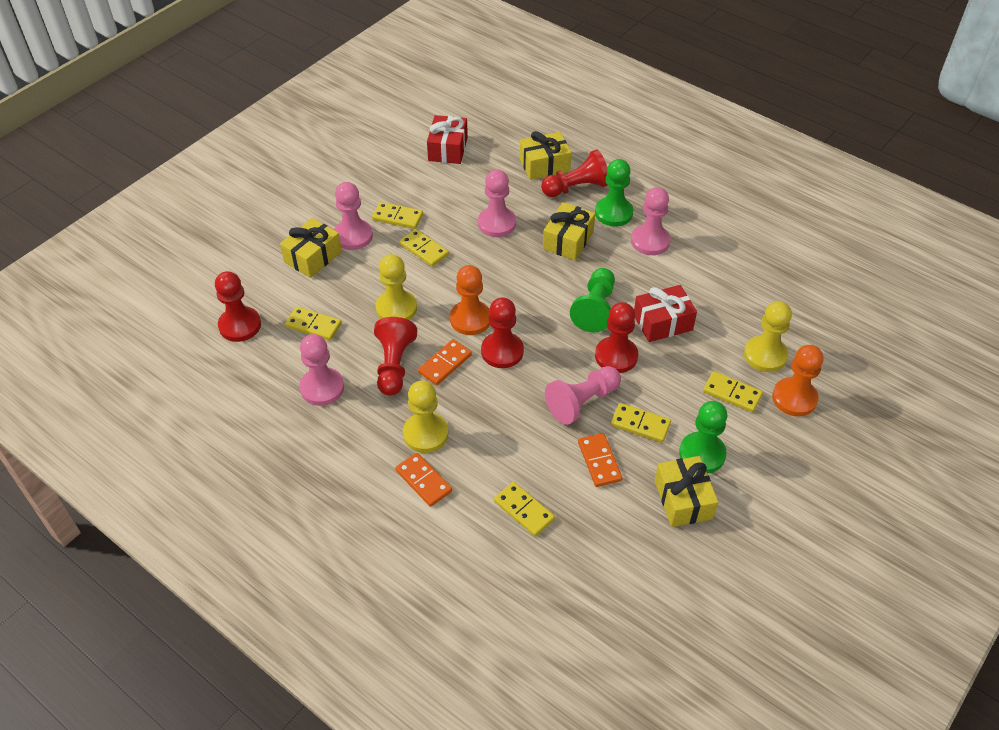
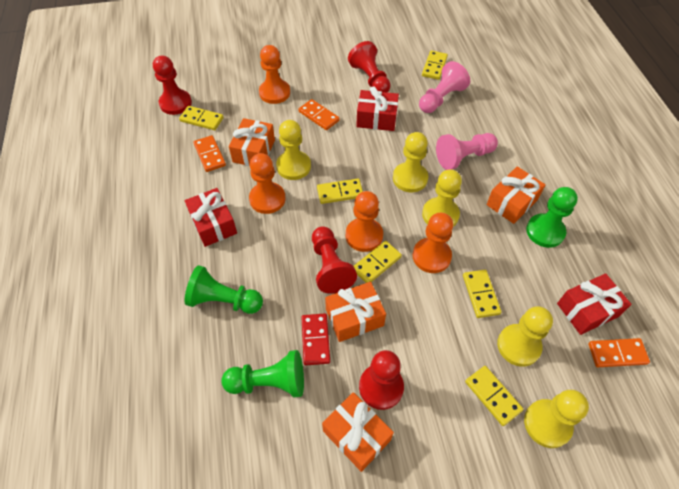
orange gift: none = 0 -> [229,118,275,166] [322,392,394,472] [325,282,386,342] [486,166,545,224] = 4
orange pawn: [450,265,490,335] [772,345,823,416] = 2 -> [249,153,286,214] [259,45,290,104] [346,191,383,252] [413,213,453,273] = 4
pink pawn: [299,334,344,406] [334,182,373,250] [478,169,516,237] [545,366,621,425] [631,187,671,255] = 5 -> [419,61,470,113] [436,133,498,170] = 2
red domino: none = 0 -> [302,314,330,365] = 1
red gift: [427,115,468,164] [634,285,697,342] = 2 -> [185,188,237,247] [356,86,399,131] [557,273,632,335] = 3
red pawn: [215,271,261,342] [374,317,417,396] [481,297,524,368] [541,149,608,197] [595,302,638,373] = 5 -> [153,55,192,115] [312,226,357,294] [348,41,391,93] [359,350,404,410] = 4
yellow gift: [280,218,342,278] [520,131,571,180] [543,202,595,260] [655,456,718,527] = 4 -> none = 0
yellow pawn: [375,254,417,320] [403,381,448,453] [744,301,792,372] = 3 -> [276,120,311,180] [393,132,428,193] [422,169,462,227] [497,306,553,367] [524,390,589,448] = 5

